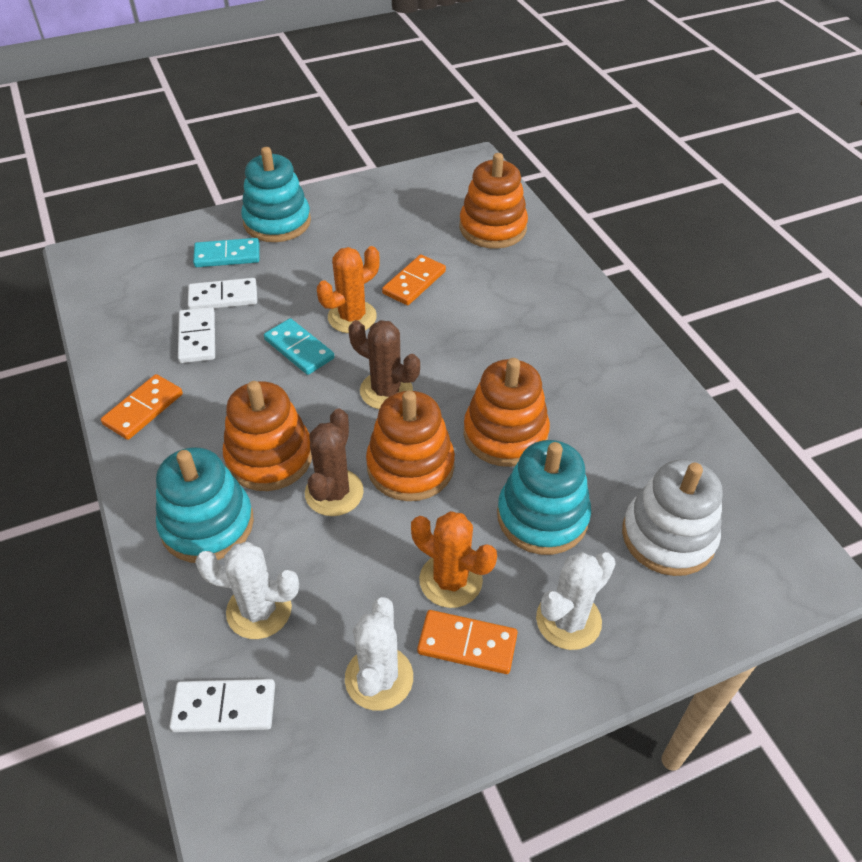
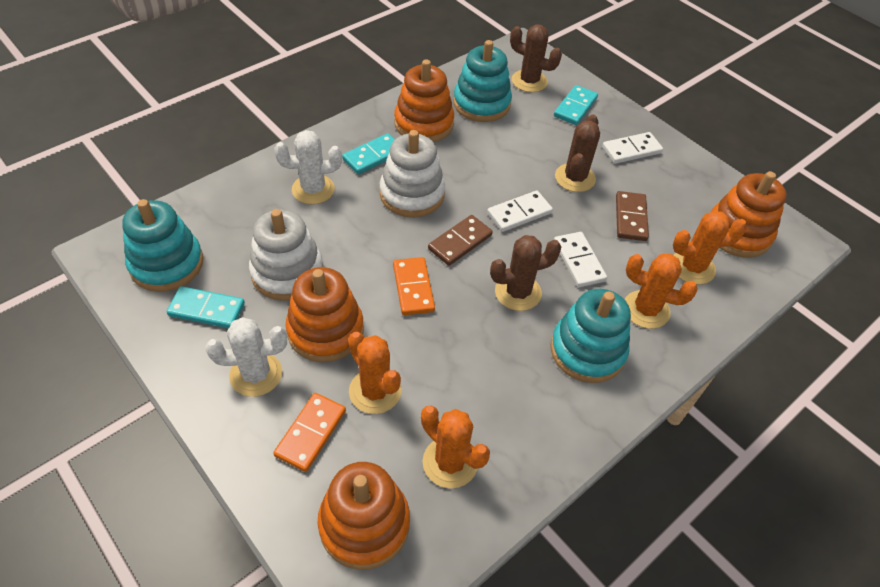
brown cactus: [305,408,364,516] [348,320,420,409] = 2 -> [490,235,561,311] [510,24,562,92] [555,114,600,192] = 3
brown domino: none = 0 -> [428,215,493,266] [616,191,649,241] = 2
orange cactus: [317,246,380,333] [411,511,497,608] = 2 -> [348,332,401,414] [421,406,490,488] [625,254,698,329] [673,210,747,285] = 4
orange domino: [101,374,183,440] [382,254,446,305] [417,610,518,674] = 3 -> [273,393,346,472] [393,257,435,315] = 2
turquoise domino: [193,238,259,267] [264,318,334,375] = 2 -> [167,286,245,328] [342,133,395,174] [554,85,598,125] = 3
white cactus: [195,542,299,639] [345,597,413,711] [536,552,616,650] = 3 -> [205,317,287,397] [274,130,342,204] = 2
white stacking toy: [622,459,723,576] = 1 -> [249,209,323,301] [380,130,445,217] = 2

